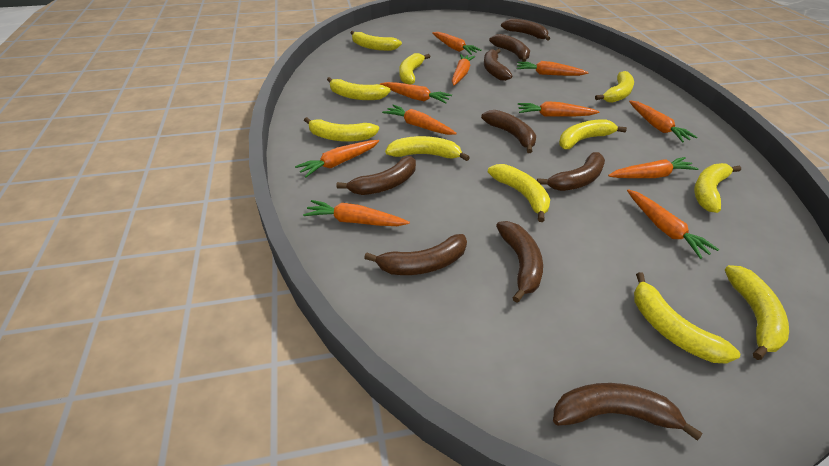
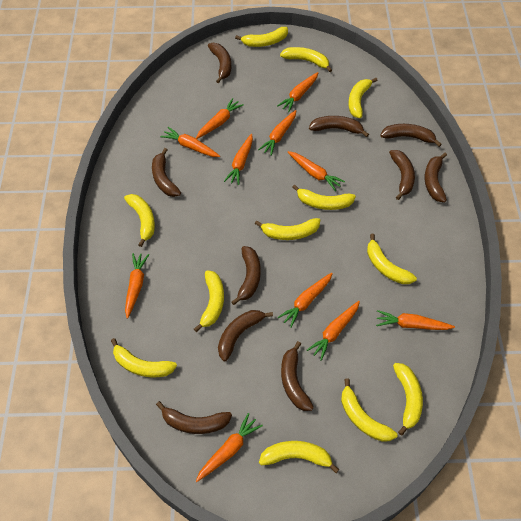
brown banana: [336,156,416,195] [364,234,467,275] [481,110,536,153] [484,49,512,81] [489,34,530,62] [496,221,543,303] [501,19,550,41] [537,152,605,191] [553,383,703,441] = 9 -> [152,148,181,197] [156,401,232,434] [208,43,231,83] [218,310,273,361] [231,246,261,305] [281,341,314,411] [309,116,369,137] [380,124,442,147] [389,150,415,200] [424,153,447,202] = 10
yellow banana: [304,117,379,142] [327,77,391,100] [351,31,402,51] [385,136,470,161] [399,53,430,85] [488,164,550,222] [559,119,627,149] [595,71,634,103] [634,272,740,363] [694,163,741,213] [725,265,789,360] = 11 -> [111,338,177,377] [124,194,155,247] [194,270,224,332] [235,27,288,47] [255,218,320,240] [259,441,339,473] [280,47,332,72] [292,184,356,210] [341,378,397,442] [348,78,378,118] [367,234,417,284] [393,363,423,436] = 12

